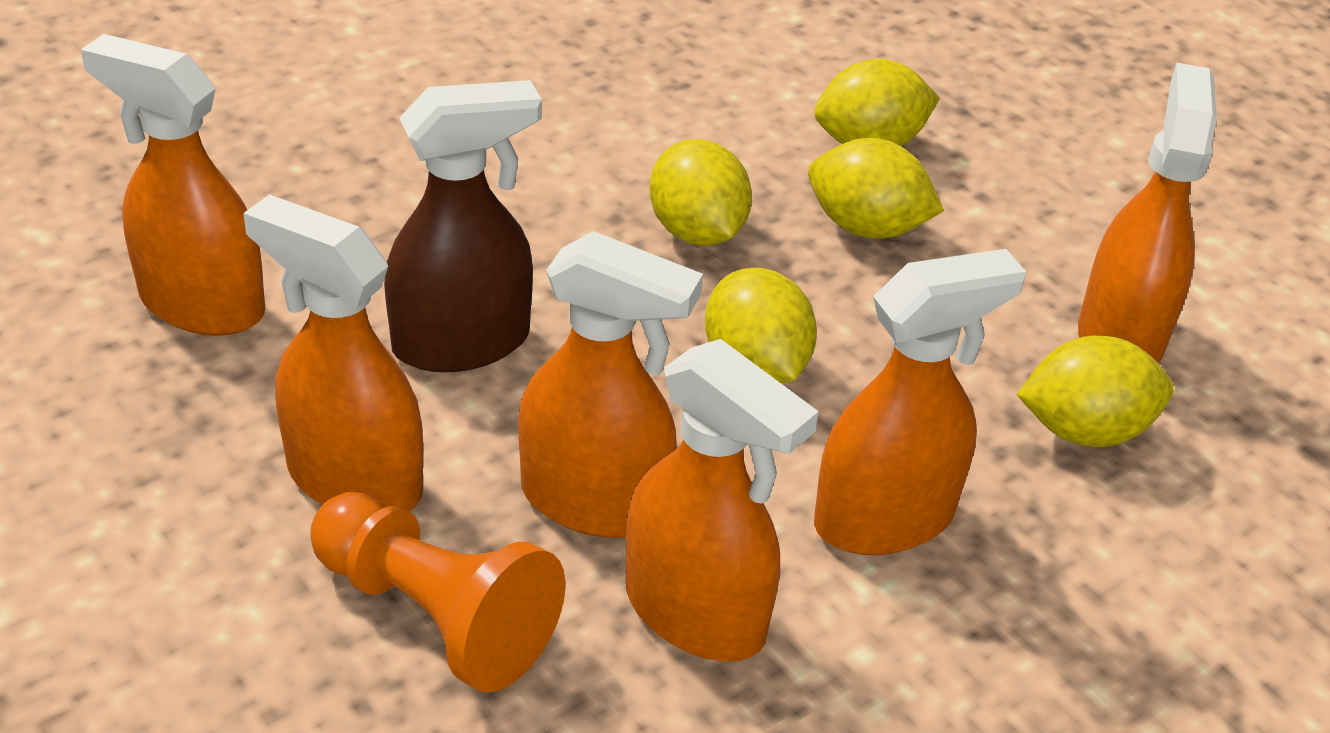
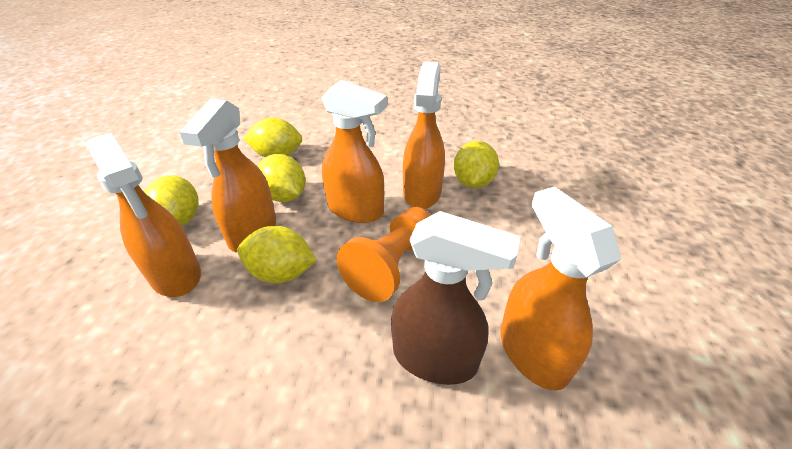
orange spray bottle: [81,34,265,336] [243,194,423,511] [518,231,703,538] [626,339,819,661] [814,249,1026,555] [1078,63,1217,363] = 6 -> [86,133,201,297] [179,99,276,253] [321,80,387,223] [403,62,445,209] [500,186,622,390] = 5

